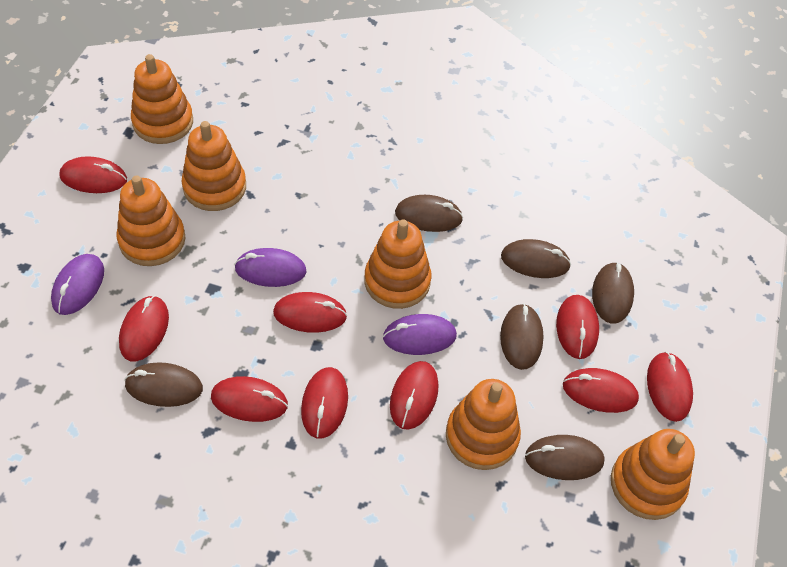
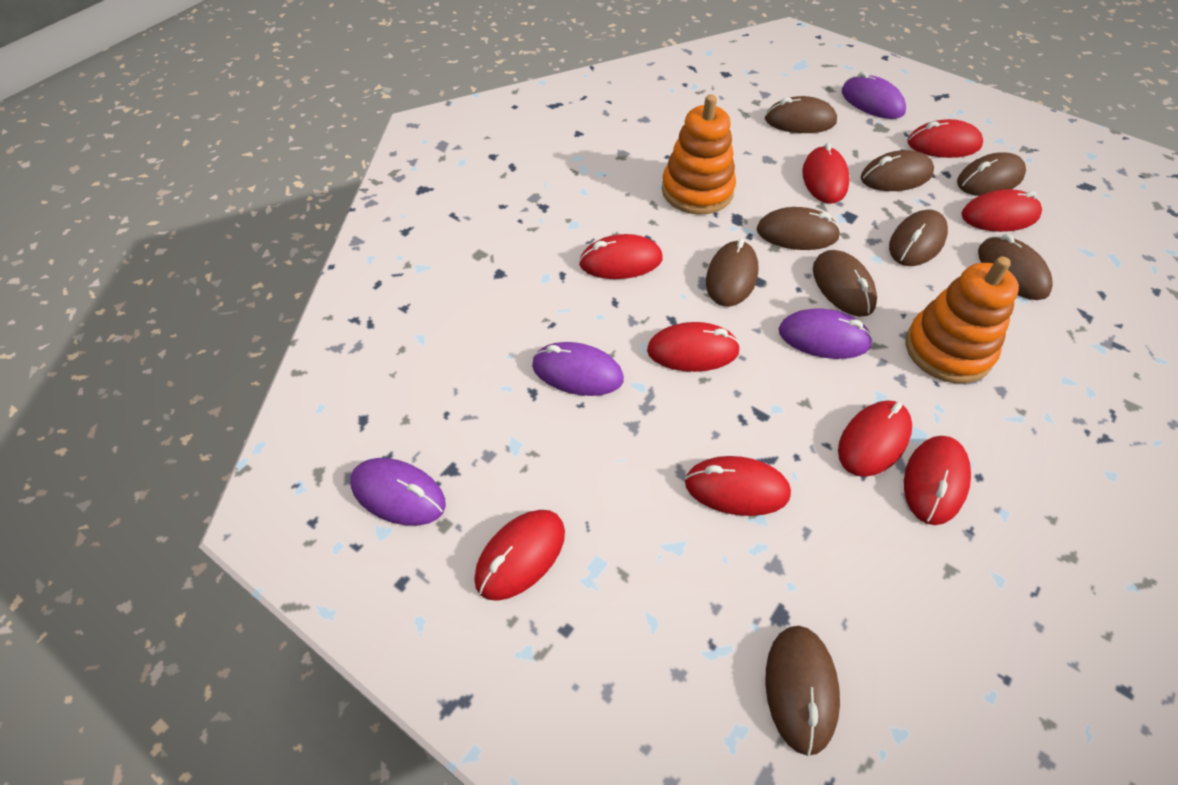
brown mouse: [124,362,203,407] [395,195,463,232] [500,303,544,370] [501,239,571,278] [525,435,605,480] [592,262,634,323] = 6 -> [706,238,759,307] [757,207,841,250] [765,96,837,133] [765,626,840,756] [813,250,877,317] [861,150,934,191] [889,209,948,266] [957,152,1026,196] [978,234,1053,300] = 9
orange stacking toy: [117,175,185,266] [131,54,193,144] [181,121,246,211] [364,219,431,309] [446,379,521,470] [611,429,695,520] = 6 -> [662,94,736,215] [906,257,1019,383] = 2
purple mouse: [51,254,104,315] [234,248,306,287] [383,314,457,355] = 3 -> [350,458,446,526] [532,342,624,396] [779,308,873,359] [842,72,906,119] = 4

